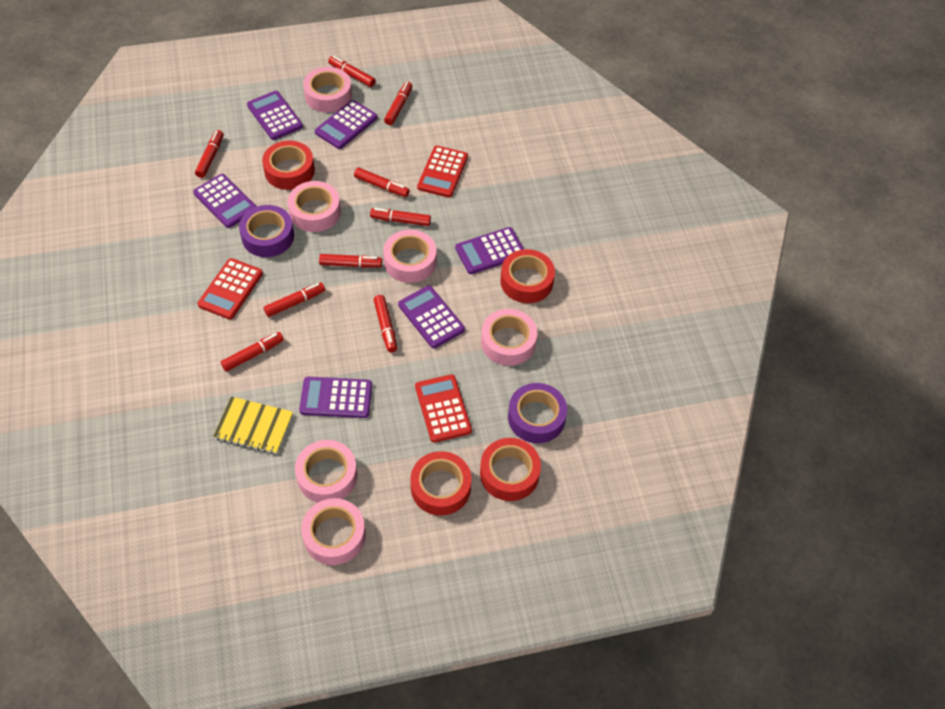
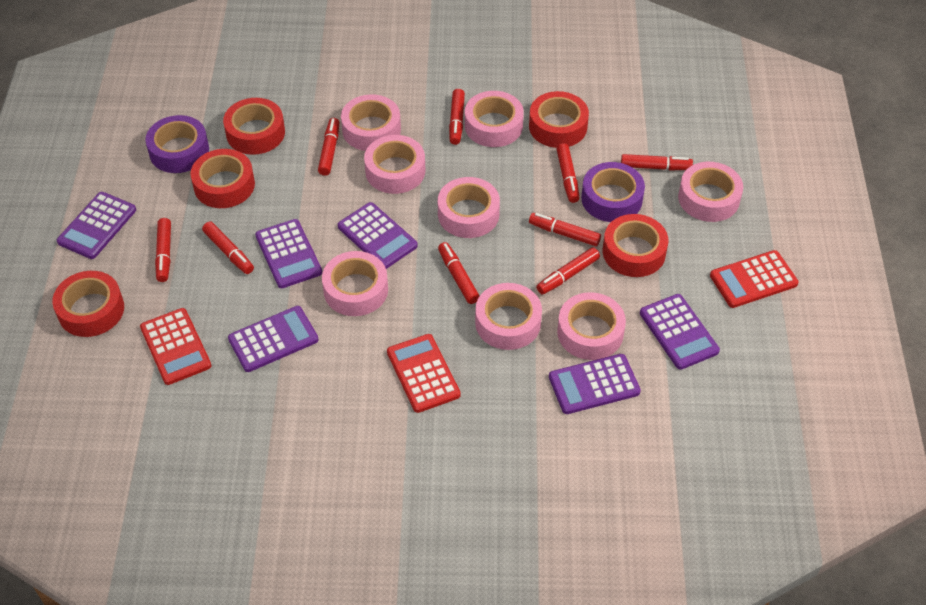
pink tape: [288,181,341,232] [295,440,357,503] [301,498,366,565] [303,67,352,113] [383,230,437,283] [481,309,537,366] = 6 -> [322,251,388,316] [341,94,401,151] [364,135,425,194] [438,177,500,238] [465,91,524,147] [475,283,542,350] [557,292,626,360] [678,162,743,222] = 8
red tape: [262,141,315,190] [411,451,471,516] [480,438,541,501] [500,249,555,303] = 4 -> [52,271,124,337] [190,149,255,208] [223,98,285,155] [529,91,589,148] [603,214,668,277] = 5
yellow notebook: [213,396,293,454] = 1 -> none = 0

